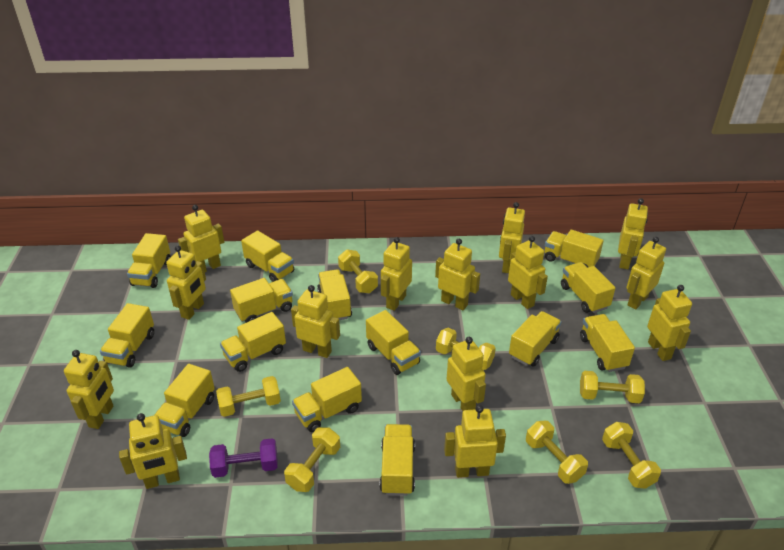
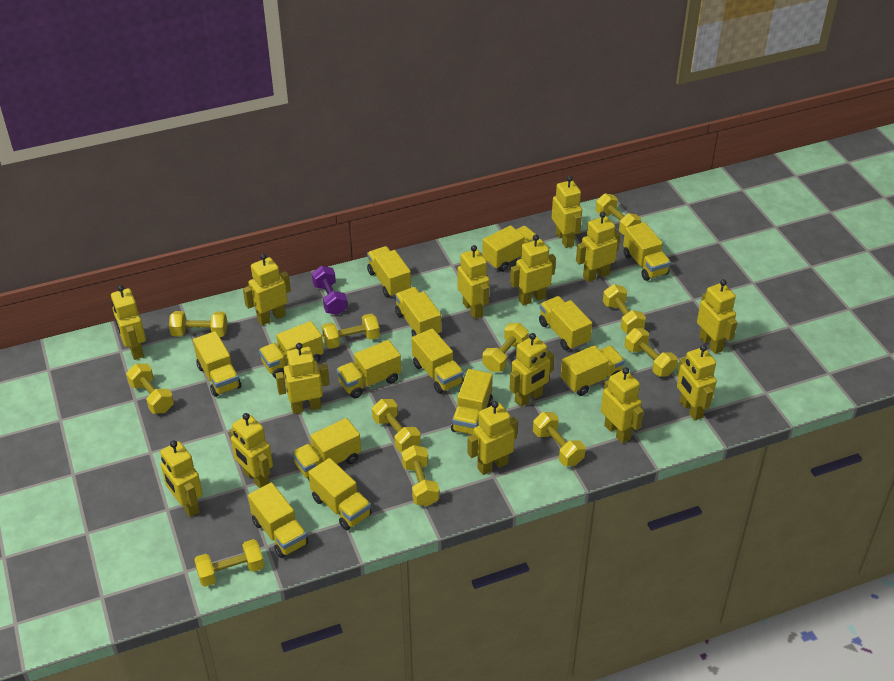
yellow dumbbell: [216,376,281,417] [284,427,340,492] [338,249,378,293] [436,328,496,370] [526,421,588,484] [580,371,645,403] [602,422,661,489] = 7 -> [126,364,174,414] [169,311,227,337] [194,539,264,587] [322,314,380,349] [372,399,421,452] [401,445,439,506] [482,323,529,372] [533,412,585,466] [596,193,641,235] [603,284,646,333] [625,328,678,376] = 11

